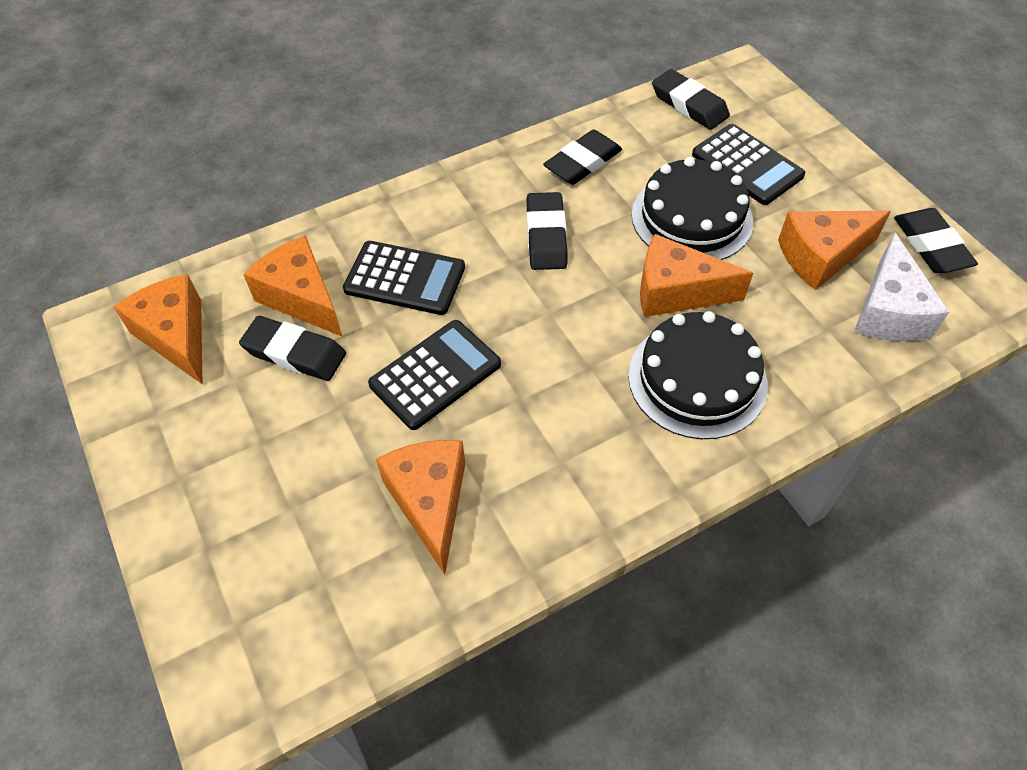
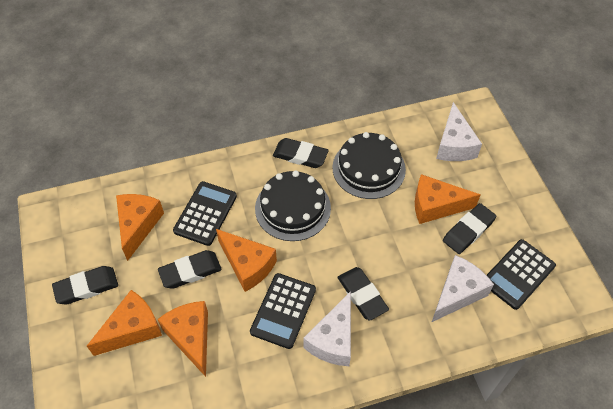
white cheese: [854,233,949,341] = 1 -> [303,291,351,366] [432,255,494,322] [436,102,482,161] = 3

